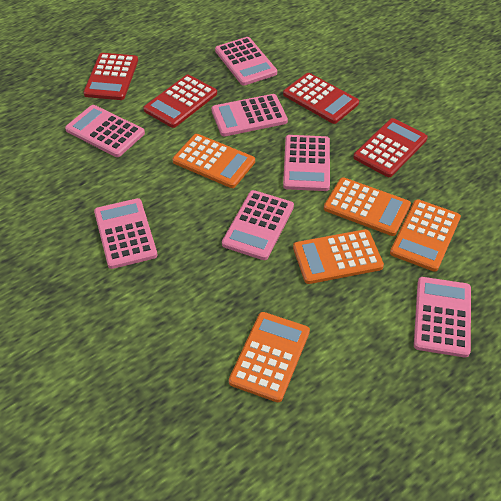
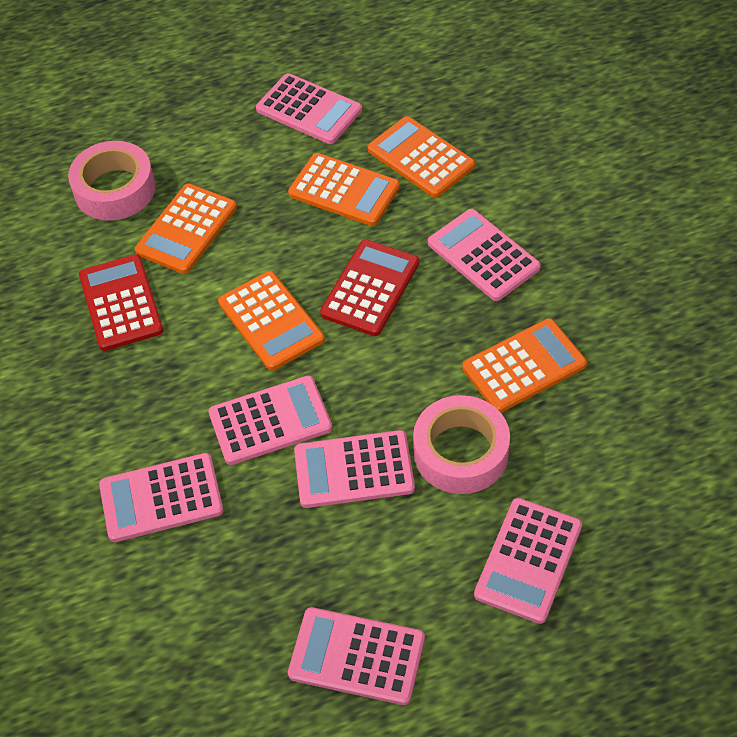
pink tape: none = 0 -> [68,141,155,221] [413,395,510,494] = 2
red calculator: [83,53,138,100] [143,75,217,128] [283,73,359,124] [353,118,428,177] = 4 -> [79,254,164,351] [320,240,419,336] = 2

